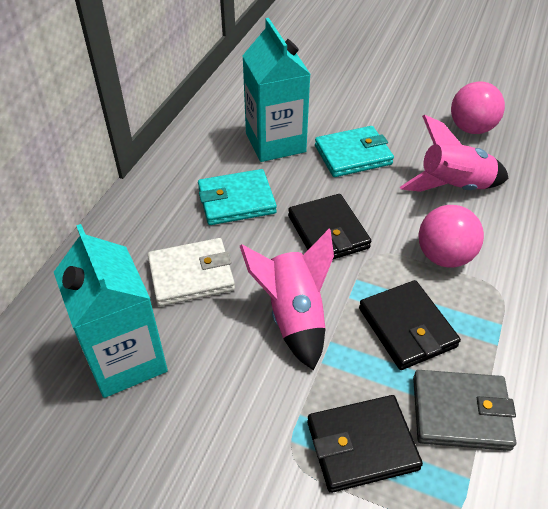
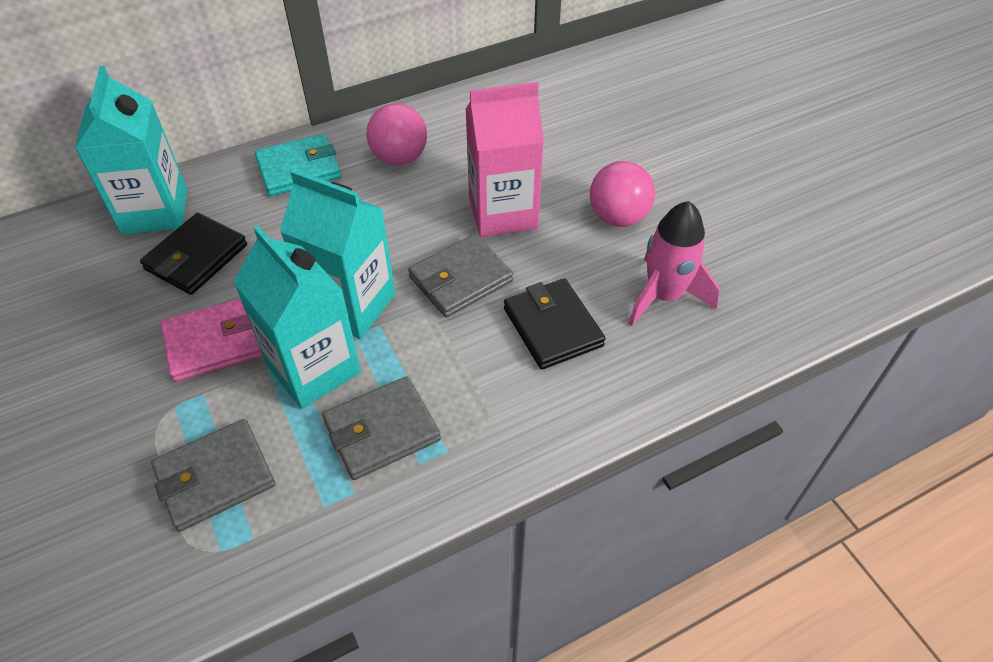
black wallet: [288,194,371,259] [307,395,423,493] [359,280,461,370] = 3 -> [140,213,247,295] [504,278,606,370] = 2
grey wallet: [413,370,516,451] = 1 -> [151,419,275,532] [322,376,441,480] [408,234,513,318] = 3
pink carton: none = 0 -> [465,82,544,237] = 1
pink rocket: [240,229,334,370] [400,115,508,192] = 2 -> [628,201,720,326] = 1
pink wallet: none = 0 -> [161,298,263,382] = 1
turquoise carton: [54,224,168,398] [243,18,311,162] = 2 -> [75,66,187,235] [234,226,361,409] [280,169,395,339] = 3
turquoise wallet: [198,169,277,225] [315,126,394,177] = 2 -> [255,134,341,196] = 1
white wallet: [148,238,235,306] = 1 -> none = 0

